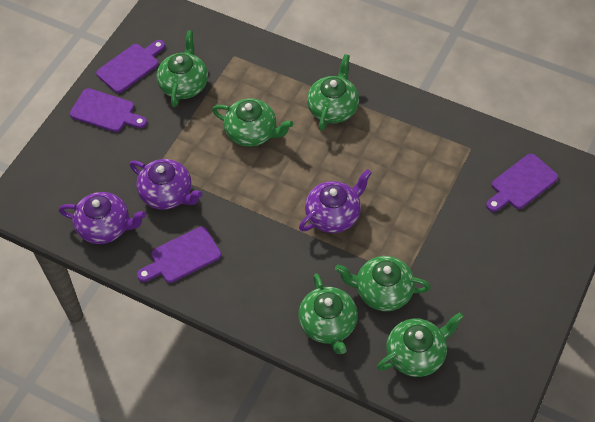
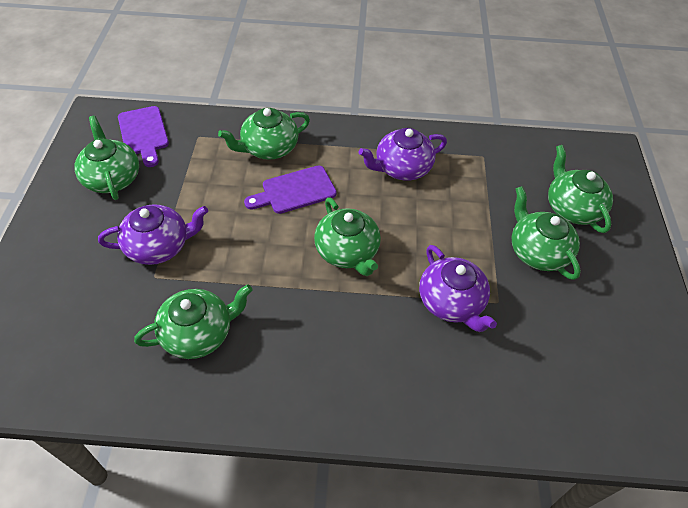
purple cutting board: [70,88,147,132] [96,40,165,93] [137,227,221,283] [486,154,558,212] = 4 -> [118,106,169,167] [244,166,337,214] = 2

